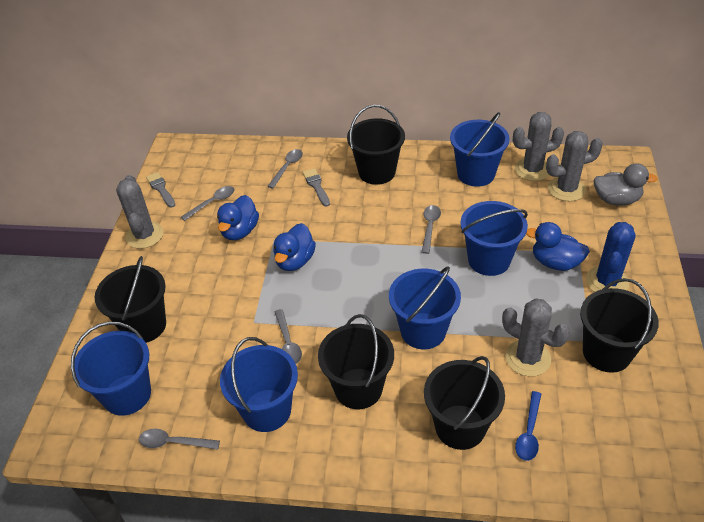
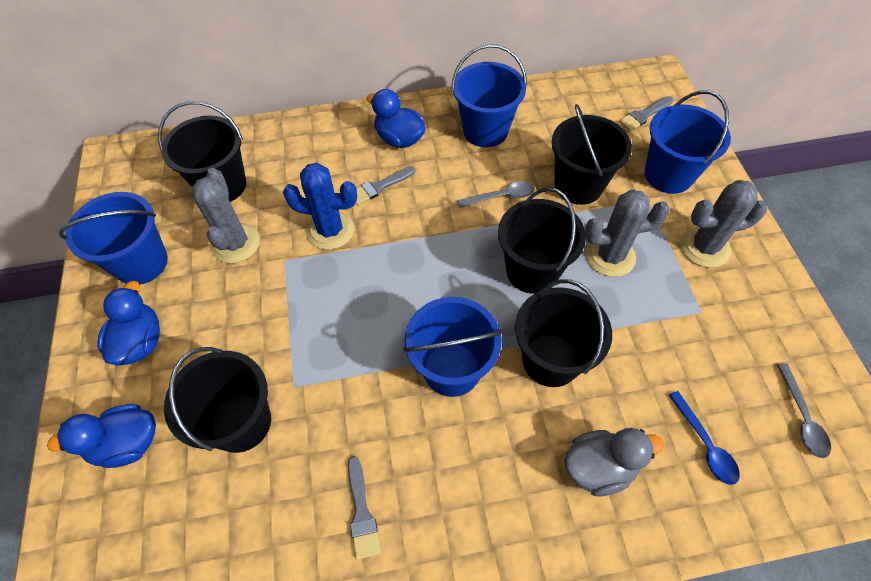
blue bucket: [71,322,151,416] [220,337,298,432] [389,266,461,349] [450,112,510,187] [460,201,528,276] = 5 -> [59,192,168,285] [404,297,503,397] [451,44,527,147] [645,90,731,194] = 4
grey brush: [146,172,175,208] [303,168,330,207] = 2 -> [348,456,380,560] [356,166,415,205] [619,96,673,131] = 3
grey cactus: [116,175,163,249] [502,298,570,377] [513,112,564,181] [546,131,603,201] = 4 -> [191,168,260,263] [585,190,670,277] [680,180,767,268] = 3
grey spoon: [139,429,220,450] [181,186,234,221] [268,149,303,188] [275,309,302,364] [422,205,441,254] = 5 -> [457,181,535,208] [777,364,831,458] = 2

